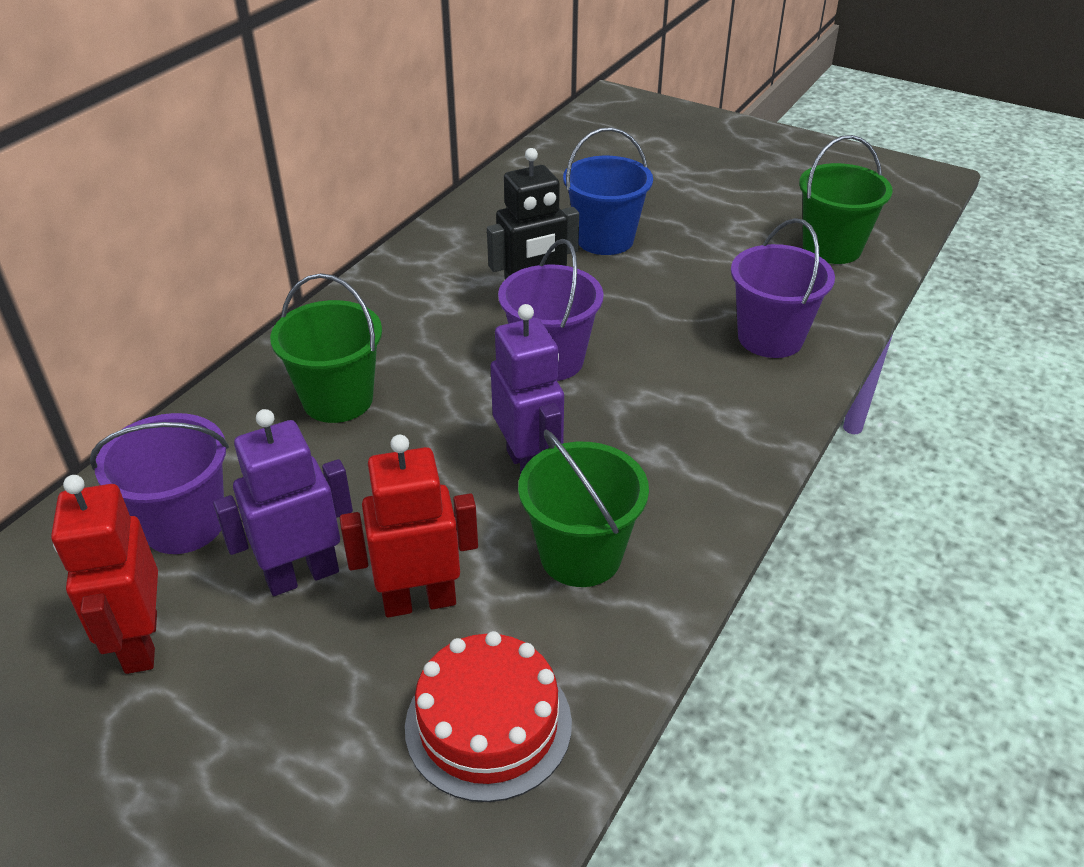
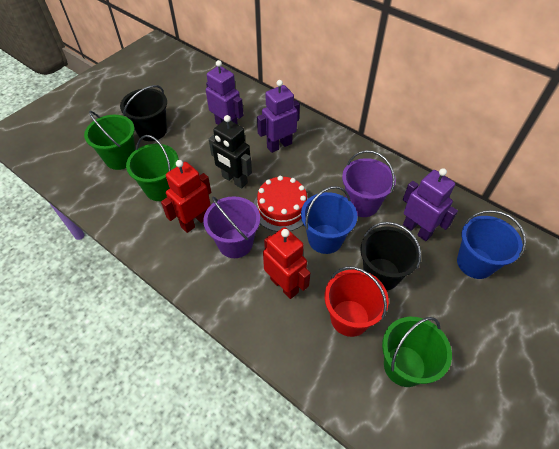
black bucket: none = 0 -> [120,85,167,141] [360,222,421,291] = 2
blue bucket: [563,127,653,255] = 1 -> [301,186,357,254] [457,210,526,279] = 2
purple bucket: [90,413,229,554] [498,239,604,381] [731,218,835,358] = 3 -> [203,196,260,258] [342,150,396,217] = 2
purple robot: [213,409,353,596] [491,304,564,475] = 2 -> [206,60,243,125] [257,80,300,153] [403,168,458,241] = 3
red bucket: none = 0 -> [324,266,389,337] = 1

